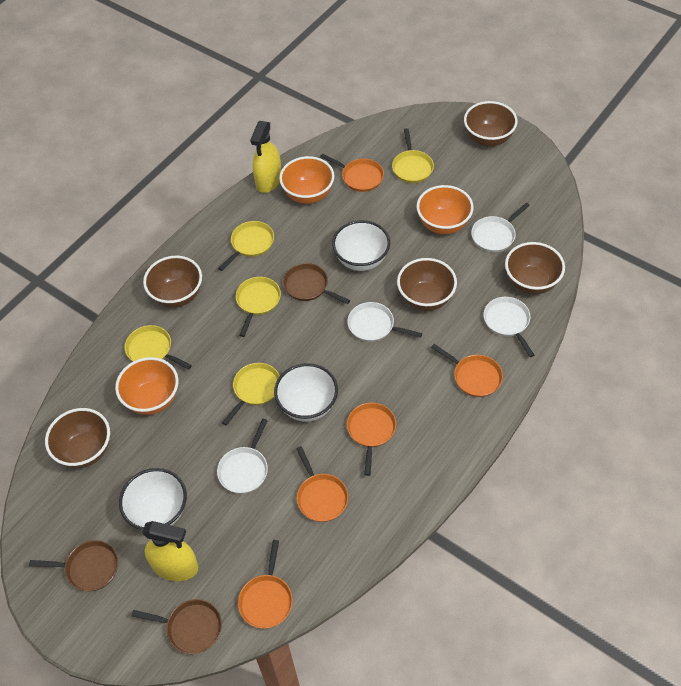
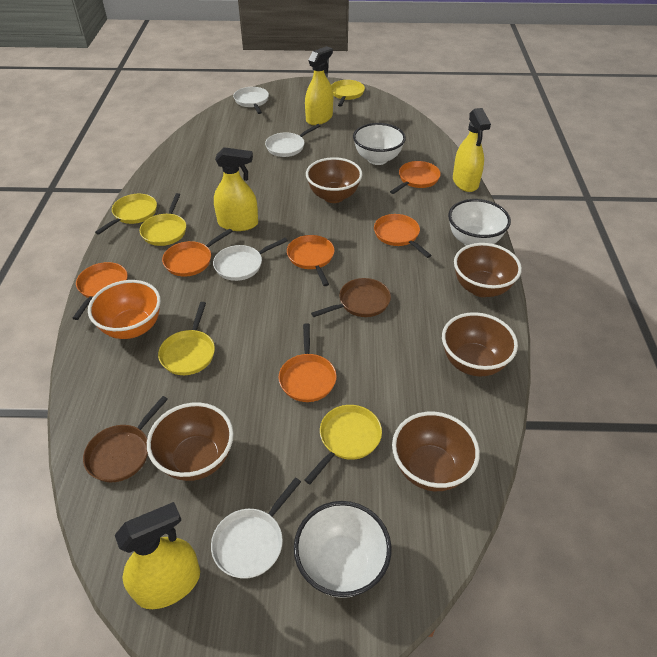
brown pan: [29,540,118,591] [131,599,222,654] [283,263,350,304] = 3 -> [83,396,168,482] [311,278,391,317] = 2
orange bowl: [115,357,179,415] [279,156,334,204] [417,185,474,234] = 3 -> [88,280,161,339] = 1
orange pan: [238,540,293,629] [296,446,348,522] [320,154,384,192] [347,403,396,476] [431,344,503,397] = 5 -> [72,262,128,320] [162,228,233,276] [278,323,337,402] [287,235,334,286] [374,214,432,258] [390,161,441,194] = 6
yellow spray bottle: [142,521,198,581] [250,121,281,193] = 2 -> [115,502,200,609] [214,147,258,231] [305,46,333,125] [453,108,491,192] = 4

